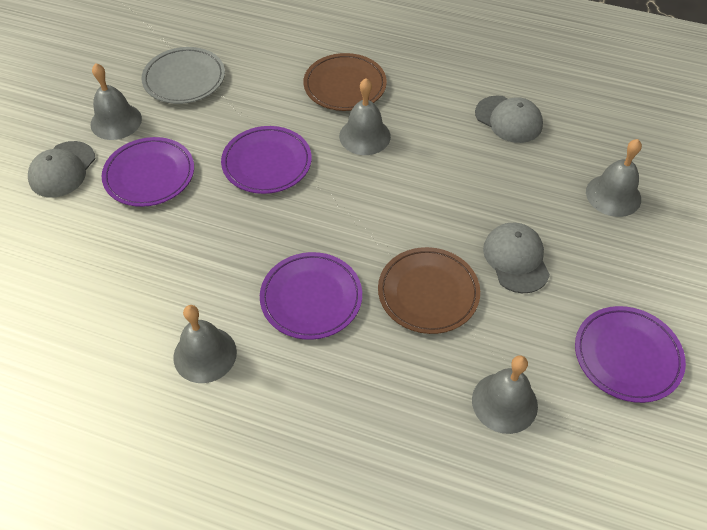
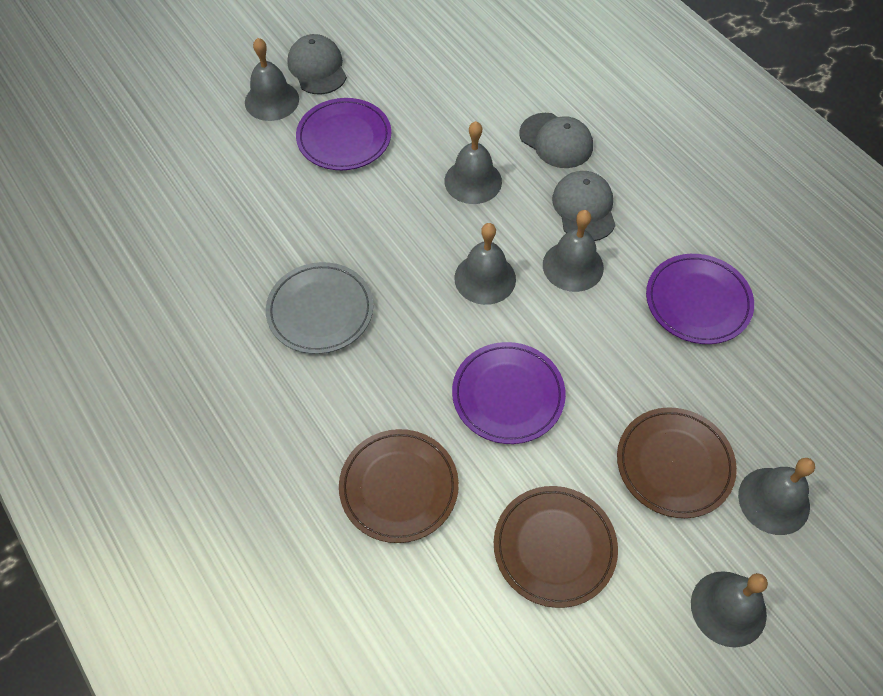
brown plate: [303,53,387,111] [378,247,480,334] = 2 -> [339,429,459,543] [494,486,618,608] [617,407,737,518] = 3
grey bell: [91,63,142,140] [173,305,237,383] [339,78,391,155] [472,355,538,434] [586,139,642,217] = 5 -> [245,38,299,121] [444,121,502,204] [454,223,516,305] [543,210,604,292] [691,571,768,647] [738,458,815,535] = 6
purple plate: [102,137,194,207] [221,126,312,194] [260,252,362,340] [575,306,686,403] = 4 -> [296,98,391,170] [452,342,566,444] [646,254,754,344] = 3

